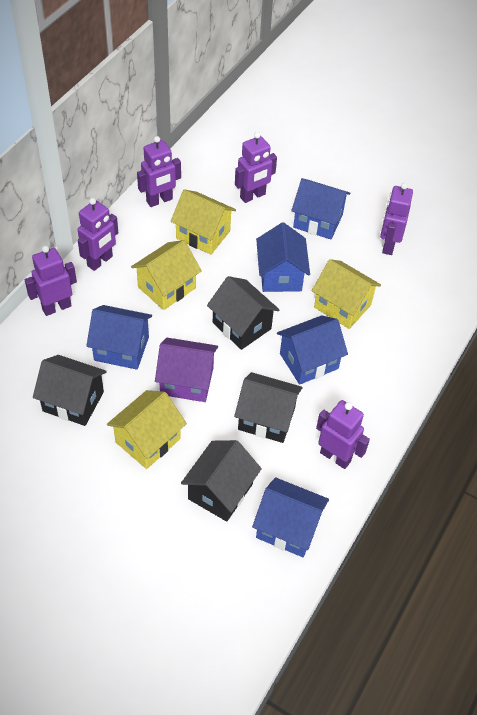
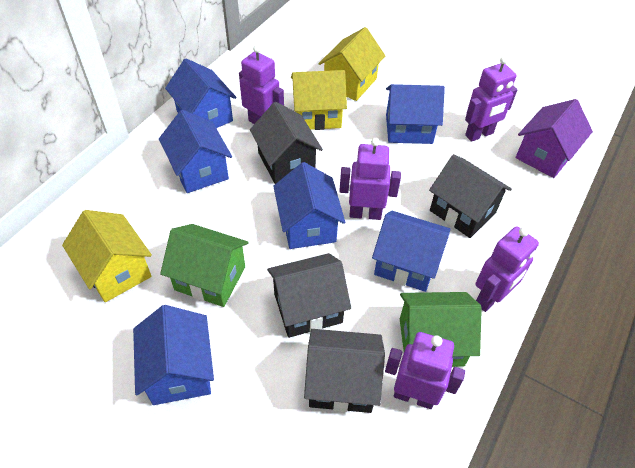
blue house: [87,305,152,370] [252,477,329,557] [256,222,310,292] [277,315,348,385] [291,178,351,239] = 5 -> [133,305,214,405] [159,110,232,193] [165,58,237,128] [273,162,345,249] [372,211,450,292] [386,84,445,144] = 6
green house: none = 0 -> [160,224,249,307] [400,292,482,367] = 2
purple robot: [25,246,77,316] [78,198,118,271] [137,136,181,207] [235,132,277,203] [316,400,370,469] [380,183,413,255] = 6 -> [239,45,284,124] [339,138,401,220] [385,332,465,409] [465,56,517,142] [476,227,539,312] = 5
yellow house: [107,390,187,469] [131,240,202,310] [171,189,236,255] [312,259,381,329] = 4 -> [62,210,152,302] [291,70,347,130] [318,27,385,101] = 3

